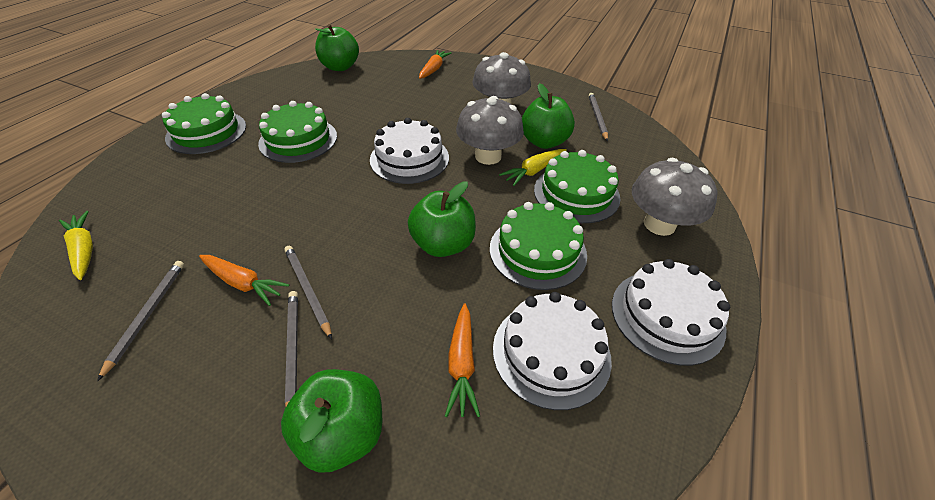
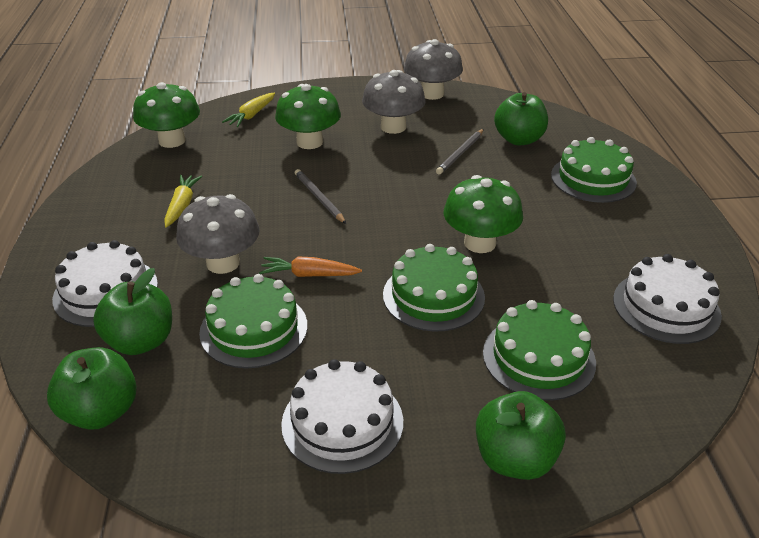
green mushroom: none = 0 -> [133,82,200,148] [275,84,341,149] [444,175,523,253] = 3
grey pencil: [97,261,184,382] [284,246,332,339] [285,291,298,407] [589,93,608,141] = 4 -> [295,169,346,224] [436,129,484,174] = 2
orange carrot: [199,255,289,306] [419,50,451,79] [445,303,480,417] = 3 -> [259,257,362,277] = 1

